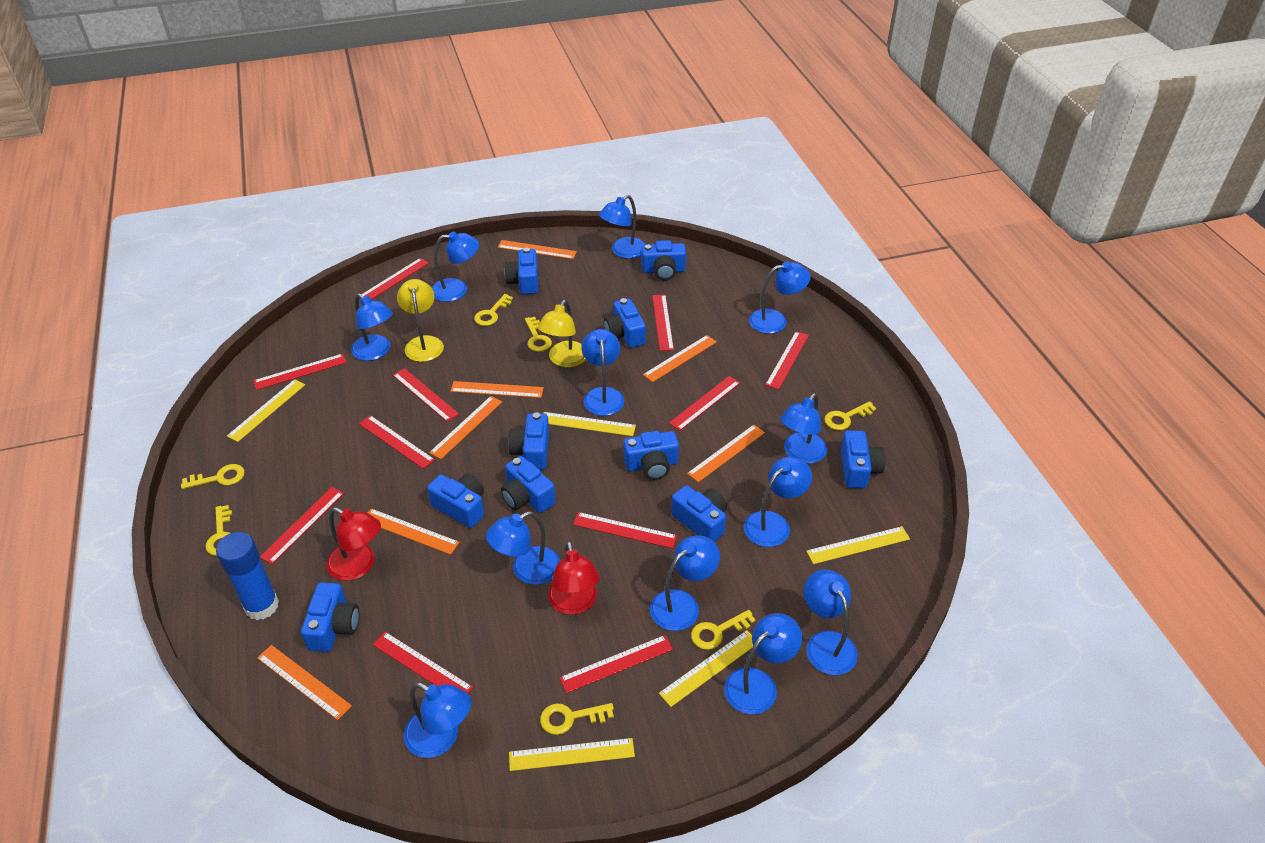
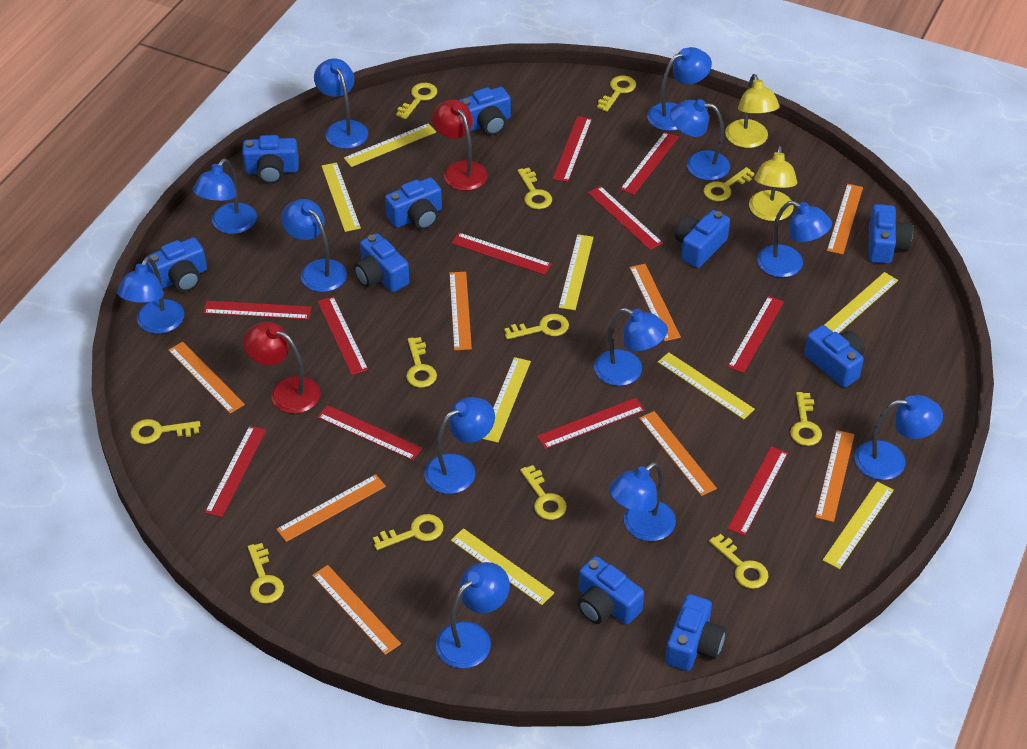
blue glue stick: [216,532,279,620] = 1 -> none = 0
orange ruler: [257,645,352,720] [368,509,460,555] [429,396,502,459] [451,381,544,398] [498,240,577,259] [643,335,717,382] [687,425,765,482] = 7 -> [168,342,245,414] [276,474,386,542] [312,565,401,655] [449,272,472,350] [629,264,681,341] [639,411,717,496] [815,430,854,522] [827,184,863,254] = 8
yellow key: [181,464,245,489] [206,505,232,556] [474,294,513,326] [525,317,552,352] [540,703,614,735] [691,610,756,650] [824,401,876,430] = 7 -> [130,419,200,444] [248,543,284,604] [373,514,444,550] [396,83,437,119] [406,337,437,388] [504,314,569,340] [518,168,552,209] [520,465,567,520] [597,75,636,112] [704,167,755,201] [709,534,769,589] [790,392,822,446] = 12
yellow ruler: [227,379,305,442] [509,738,635,771] [543,412,636,436] [659,630,753,707] [806,526,910,564] = 5 -> [322,162,361,232] [344,123,436,167] [451,528,554,605] [483,357,531,443] [559,234,594,310] [658,352,755,419] [823,482,894,569] [824,272,898,333] = 8

